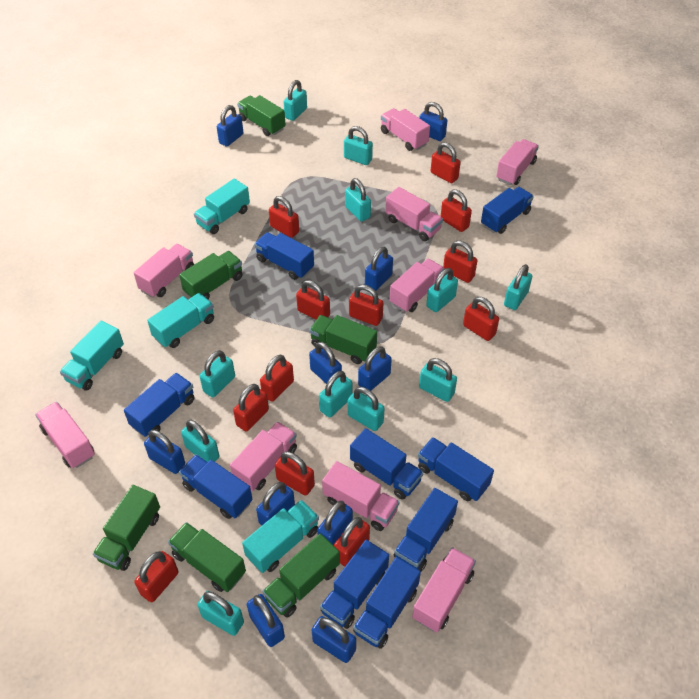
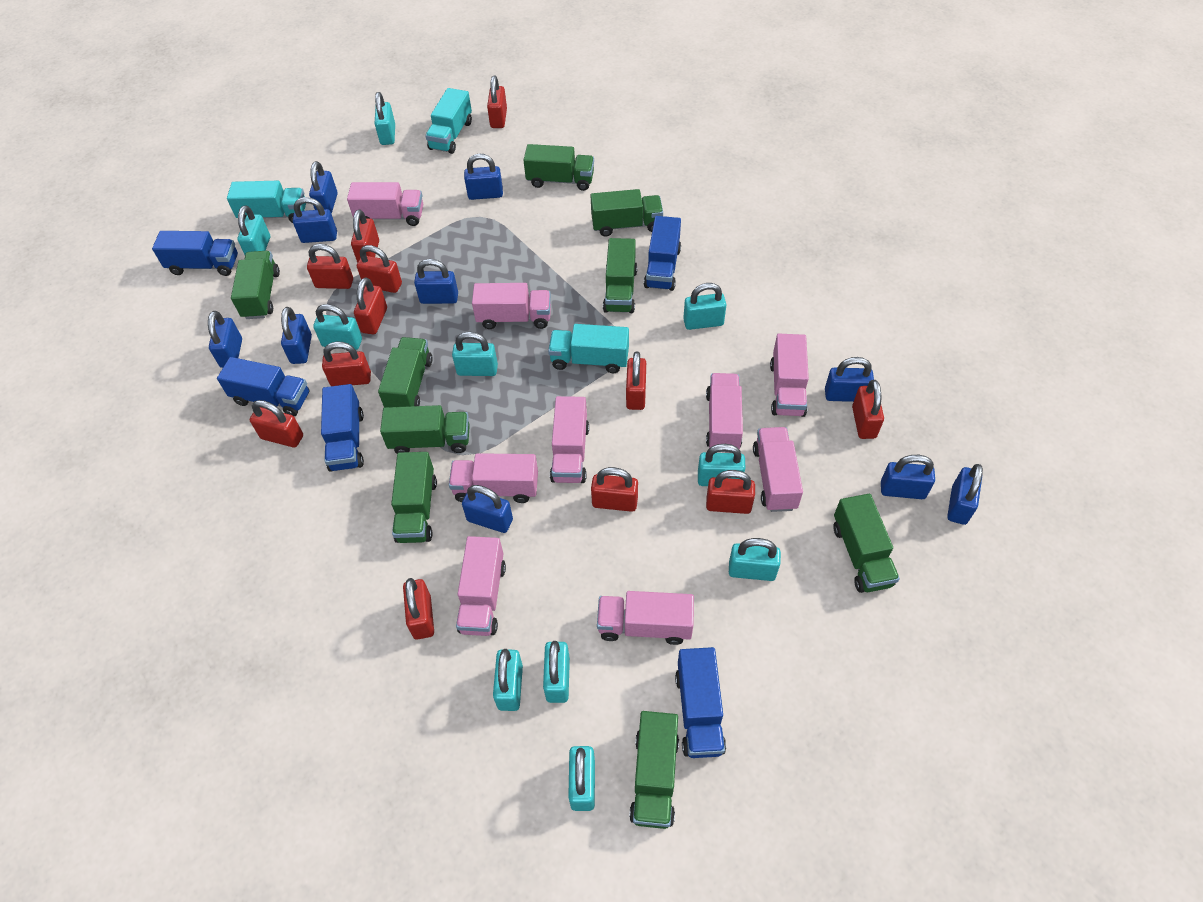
blue truck: [124,373,195,437] [179,455,253,519] [254,232,314,280] [320,540,389,629] [350,428,423,500] [353,557,421,649] [394,488,458,571] [418,437,494,501] [481,187,534,234] = 9 -> [152,231,238,276] [217,357,310,416] [321,384,364,472] [644,216,681,291] [675,647,726,758] = 5
green truck: [93,485,160,571] [168,522,246,592] [179,251,243,299] [237,95,286,136] [263,533,340,618] [309,315,377,364] = 6 -> [231,251,280,319] [378,337,433,408] [380,405,470,454] [391,452,437,543] [524,144,594,191] [590,189,663,237] [603,238,637,313] [629,711,679,829] [833,494,900,593] = 9
turquoise padlock: [181,420,219,462] [197,591,244,636] [200,350,235,397] [284,80,307,121] [319,371,352,418] [344,126,373,165] [345,178,371,222] [348,387,385,431] [419,358,457,402] [426,268,458,312] [504,264,532,310] = 11 -> [237,205,270,255] [313,304,362,350] [374,92,395,145] [452,332,498,376] [493,649,523,711] [543,641,570,703] [568,746,595,811] [683,283,727,330] [698,444,745,486] [729,538,781,581] = 10
turquoise truck: [60,321,124,391] [147,293,214,348] [194,179,250,234] [242,500,319,573] = 4 -> [227,181,306,223] [425,88,472,154] [548,324,629,373] = 3

